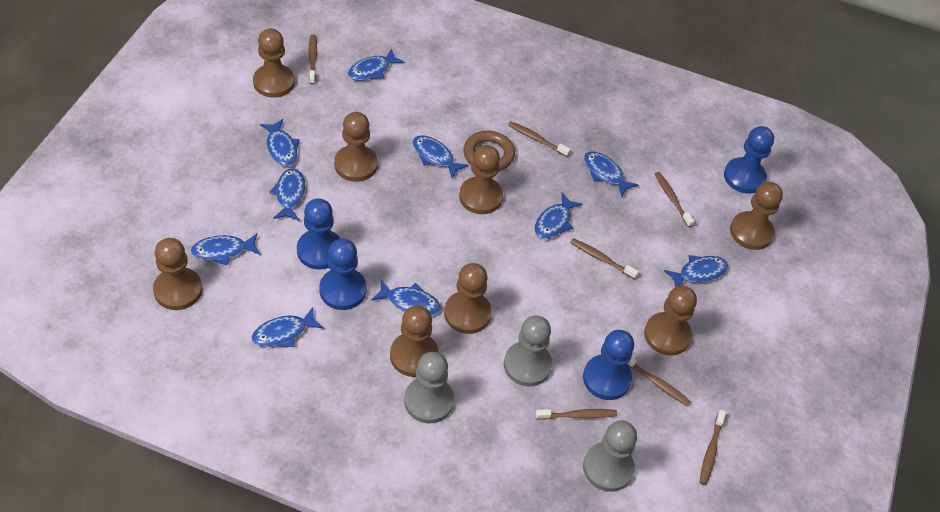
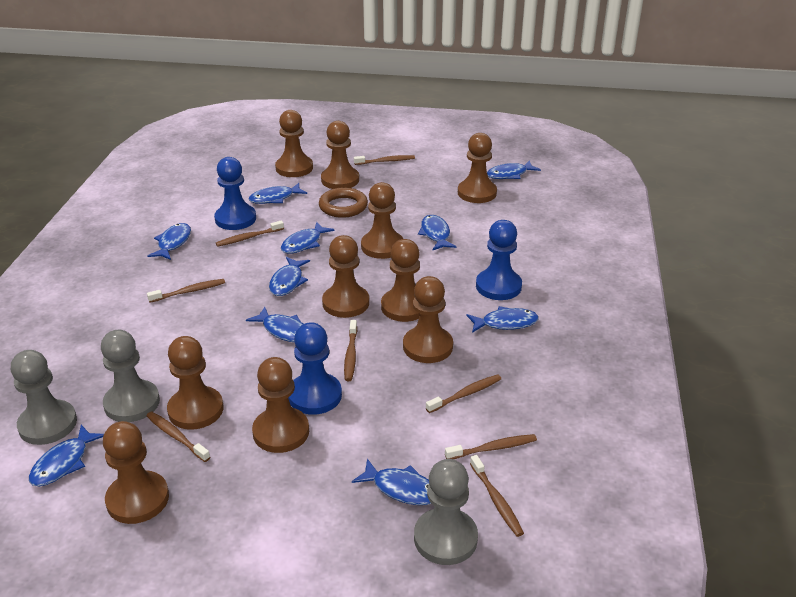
blue pawn: [297,198,340,270] [319,239,366,310] [583,330,634,400] [724,126,774,194] = 4 -> [214,157,256,230] [288,322,342,415] [476,220,522,300] = 3
brown pawn: [153,238,203,310] [253,28,295,98] [334,112,378,182] [390,305,439,377] [444,263,492,334] [459,145,503,214] [644,286,697,356] [730,182,783,250] = 8 -> [103,421,169,524] [167,336,223,430] [252,357,309,453] [275,110,313,177] [321,121,359,189] [322,235,369,318] [361,182,403,259] [381,239,420,322] [403,276,453,363] [458,133,497,203] = 10
brown toothbrush: [308,34,317,84] [508,121,571,157] [536,409,617,420] [570,238,639,279] [627,357,691,406] [655,172,694,227] [700,410,726,485] = 7 -> [147,279,225,303] [147,412,210,462] [216,220,284,247] [344,320,357,381] [354,155,415,165] [426,374,501,413] [445,434,537,459] [470,455,524,537] = 8

